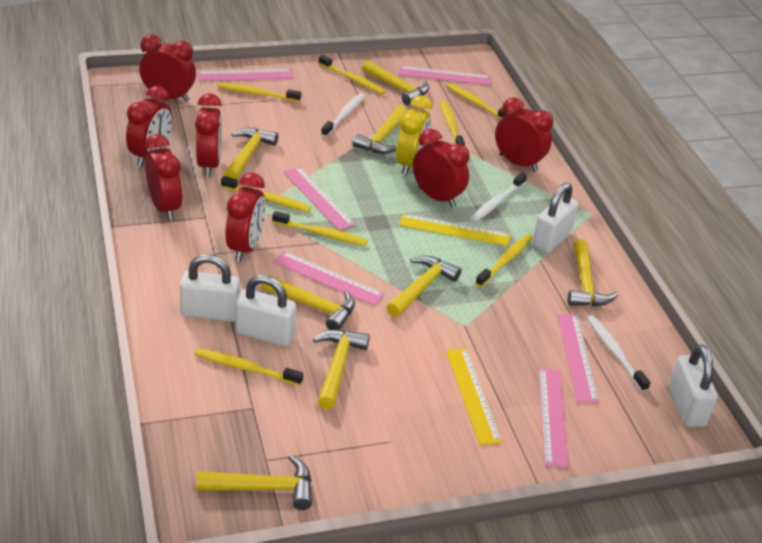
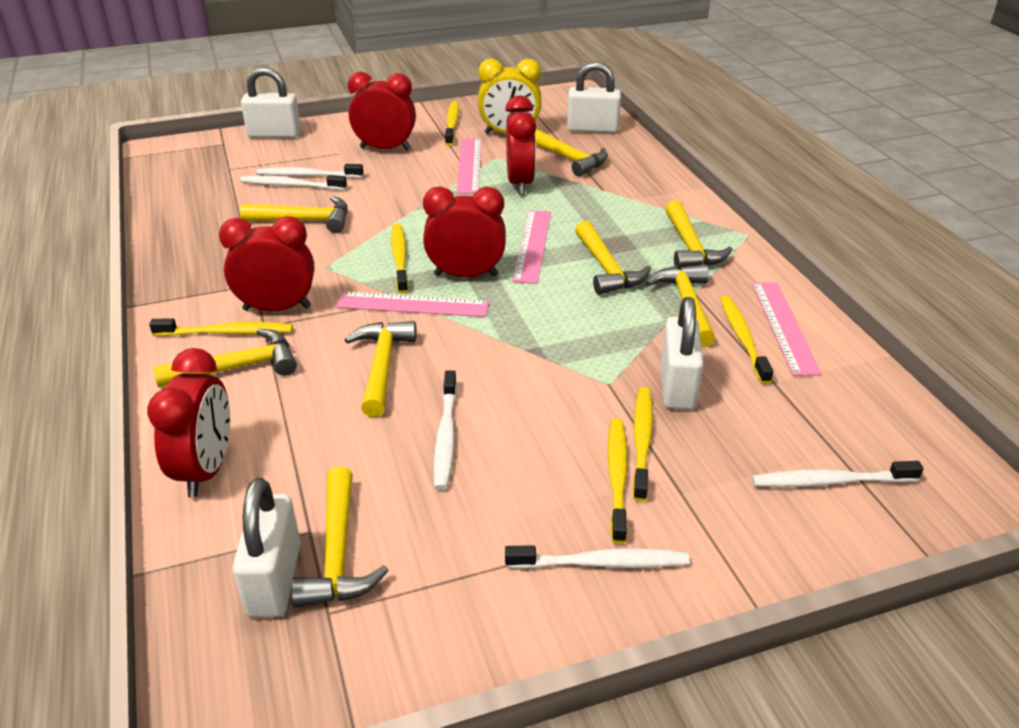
pink ruler: [197,69,294,81] [273,251,384,306] [283,167,355,230] [398,66,490,85] [539,368,569,468] [557,314,599,403] = 6 -> [336,292,489,317] [457,139,482,194] [512,210,551,284] [752,282,822,376] = 4
red clock: [126,86,172,167] [139,35,196,102] [145,134,183,221] [195,93,222,177] [226,173,265,262] [413,129,470,208] [495,97,553,172] = 7 -> [147,348,231,498] [219,216,315,311] [348,72,416,150] [423,186,506,277] [505,96,536,195] = 5
white toothbrush: [321,93,365,137] [470,173,527,223] [587,315,651,392] = 3 -> [240,175,347,190] [256,164,363,178] [433,370,457,490] [505,545,689,569] [752,461,924,487] = 5
yellow ruler: [399,213,510,246] [446,348,502,445] = 2 -> none = 0
yellow toothbrush: [194,348,303,386] [217,83,301,102] [221,176,311,212] [272,211,368,246] [318,55,386,94] [440,100,465,146] [446,83,506,120] [475,234,533,287] = 8 -> [149,318,293,336] [391,224,409,294] [445,101,459,146] [607,418,628,544] [632,387,653,502] [720,296,774,384] = 6

